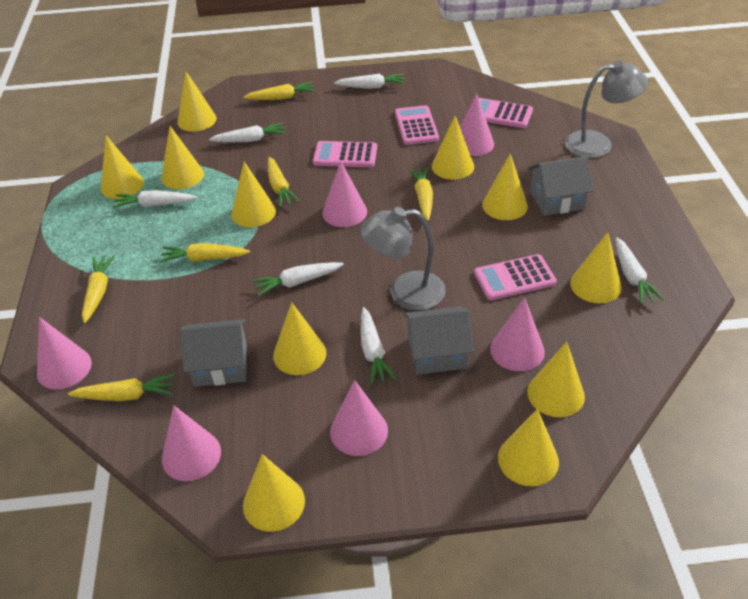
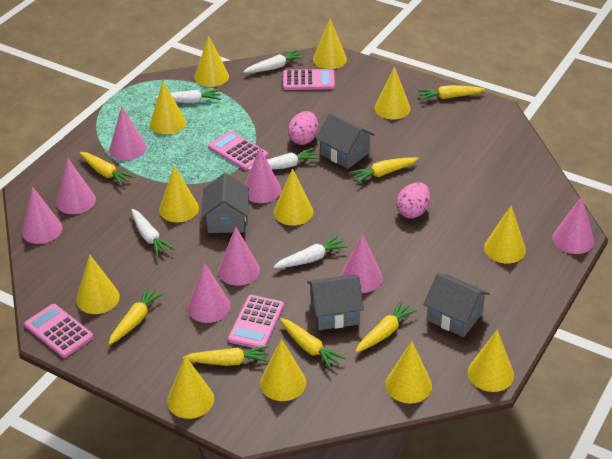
grey house: [180,319,247,387] [404,306,474,375] [528,156,594,216] = 3 -> [201,173,249,233] [307,275,364,330] [316,113,375,169] [423,273,490,337] = 4
grey lamp: [360,207,446,310] [565,60,648,158] = 2 -> none = 0
pink cone: [37,317,92,389] [162,405,221,481] [322,161,367,227] [330,380,388,456] [460,93,494,156] [490,298,545,371] = 6 -> [22,186,63,244] [56,158,96,214] [109,106,147,160] [187,263,231,323] [218,227,260,286] [244,147,281,203] [340,234,383,293] [552,196,594,254] = 8
pink egg: none = 0 -> [288,111,318,145] [396,182,430,218] = 2
white carrot: [112,190,197,208] [209,123,286,142] [252,262,344,297] [334,74,405,89] [361,307,396,385] [616,237,664,304] = 6 -> [131,209,174,257] [154,89,221,103] [243,50,304,73] [248,148,319,170] [273,235,348,268] = 5
yellow carrot: [68,374,174,401] [82,256,115,323] [159,243,250,263] [244,82,316,100] [268,157,300,207] [408,167,433,221] = 6 -> [79,152,135,186] [109,287,164,345] [183,346,269,366] [280,318,346,370] [350,157,419,183] [355,301,418,353] [417,85,485,100] = 7
yellow cone: [101,135,144,199] [162,126,204,189] [177,72,217,132] [231,162,276,227] [243,454,305,532] [273,302,326,375] [432,116,474,180] [482,153,528,220] [498,409,559,486] [527,342,585,417] [570,232,622,303] = 11 -> [76,254,120,314] [150,81,186,134] [159,166,199,222] [167,356,214,419] [194,35,229,87] [260,339,306,401] [274,168,313,226] [313,19,347,69] [375,66,411,120] [385,341,432,404] [468,329,514,392] [484,206,526,263] = 12

